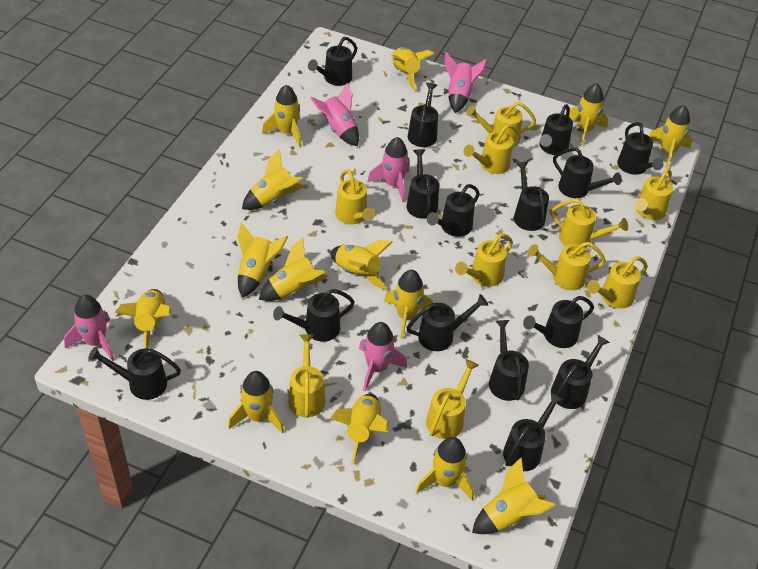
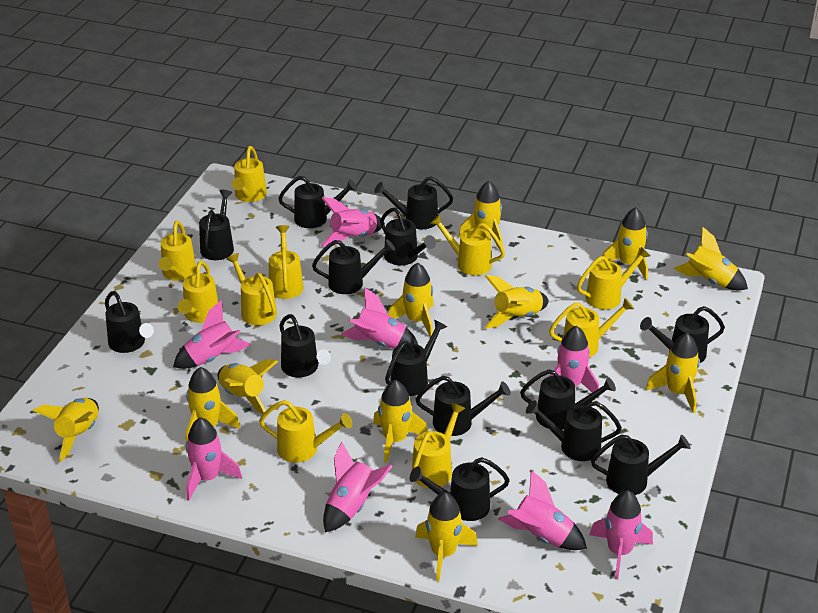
black watering can: [88,346,181,400] [273,289,355,342] [308,37,357,86] [406,294,488,351] [407,149,439,219] [408,83,438,147] [427,184,480,237] [489,320,529,401] [503,392,563,471] [514,161,549,231] [523,296,594,348] [540,104,573,155] [551,335,610,409] [553,148,622,198] [617,122,664,175] = 15 -> [105,291,154,353] [199,190,234,260] [278,176,357,228] [279,314,331,378] [312,239,395,294] [374,177,453,229] [380,207,436,265] [385,320,447,396] [410,457,510,521] [416,376,511,436] [520,369,616,429] [526,400,622,461] [591,435,691,495] [640,306,725,363] = 14
pink rocket: [64,295,114,361] [310,83,359,146] [359,322,407,391] [367,137,409,202] [444,52,488,113] = 5 -> [173,300,251,369] [186,417,242,501] [321,197,385,247] [323,442,392,532] [341,287,418,349] [498,470,587,550] [549,326,599,398] [590,490,653,580] = 8
yellow rocket: [115,289,171,349] [228,371,284,434] [237,222,288,297] [242,149,304,210] [259,237,328,301] [262,85,302,147] [330,240,392,291] [330,394,388,465] [384,270,433,339] [391,47,434,91] [415,437,474,500] [472,458,555,534] [569,83,608,146] [649,105,692,168] = 14 -> [33,398,99,462] [186,367,240,442] [218,359,278,416] [373,380,428,463] [388,262,434,337] [415,492,478,582] [459,181,503,252] [485,275,549,329] [601,207,648,280] [646,333,700,413] [674,227,748,290] = 11

